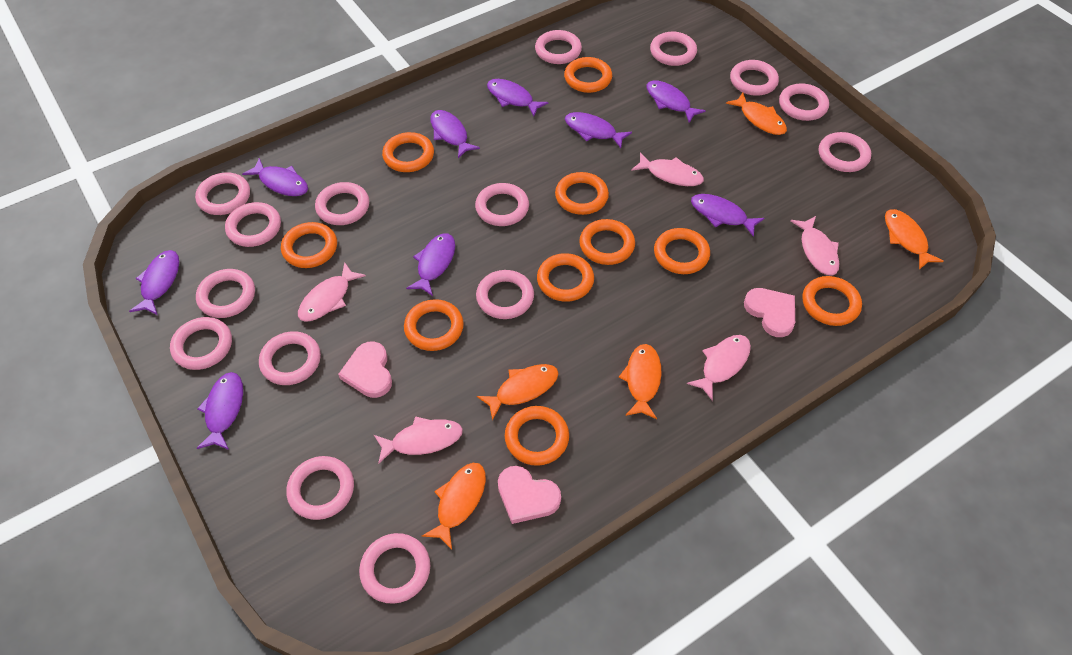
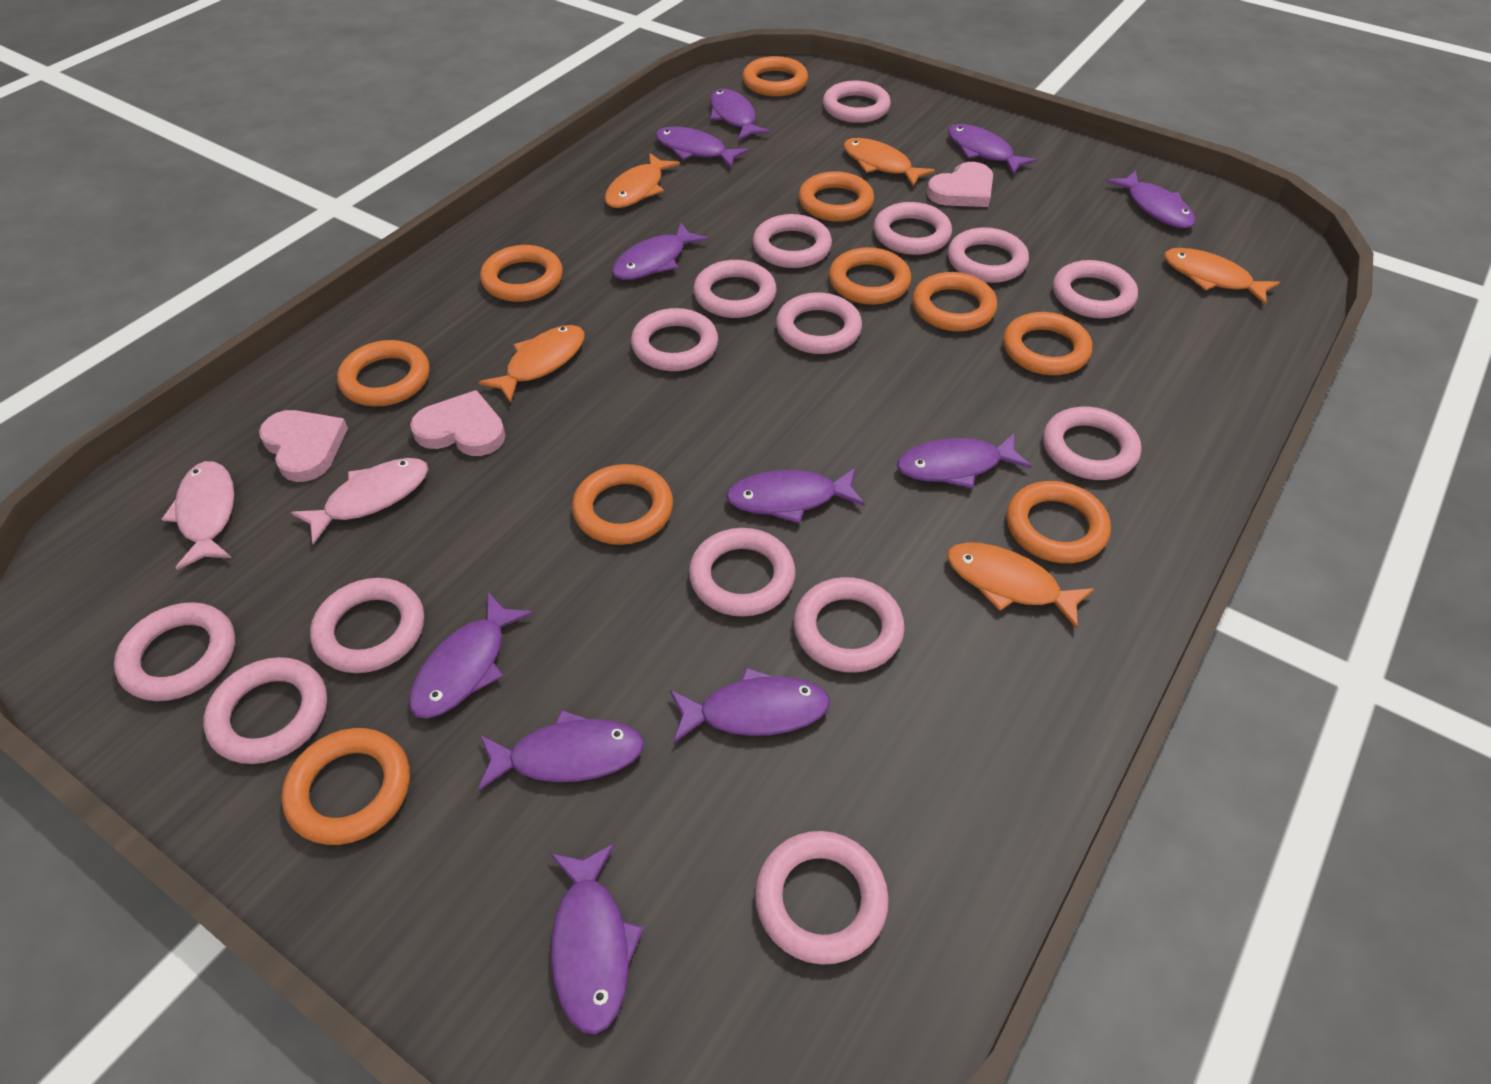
pink fish: [298,262,366,322] [374,416,463,464] [631,152,704,186] [687,335,751,401] [790,216,839,276] = 5 -> [162,461,234,570] [291,458,428,544] = 2
purple fish: [129,250,179,315] [197,372,243,450] [242,158,308,196] [406,233,455,296] [430,110,480,158] [487,79,548,117] [565,112,632,148] [646,80,706,123] [691,194,765,237] = 9 -> [409,592,533,719] [478,710,645,791] [550,844,644,1034] [612,223,708,280] [655,127,749,168] [670,668,830,743] [710,89,770,140] [726,468,865,524] [897,433,1032,488] [948,124,1037,174] [1106,171,1195,228] = 11

